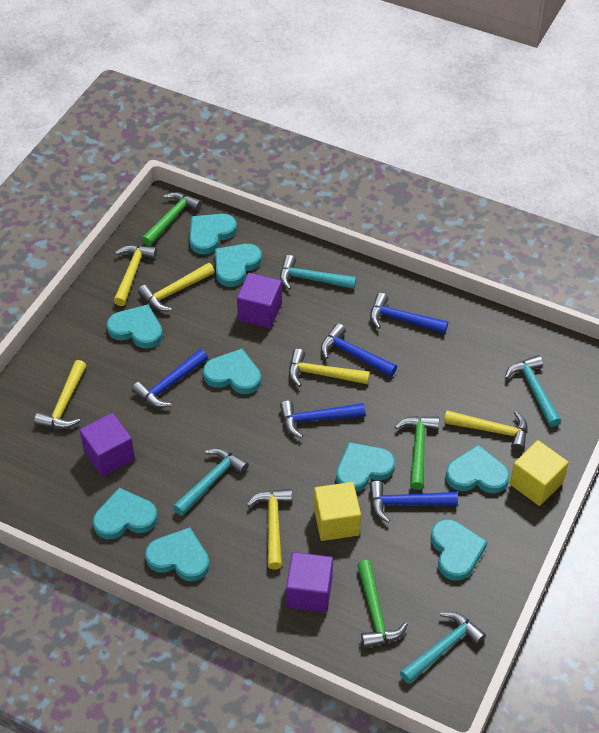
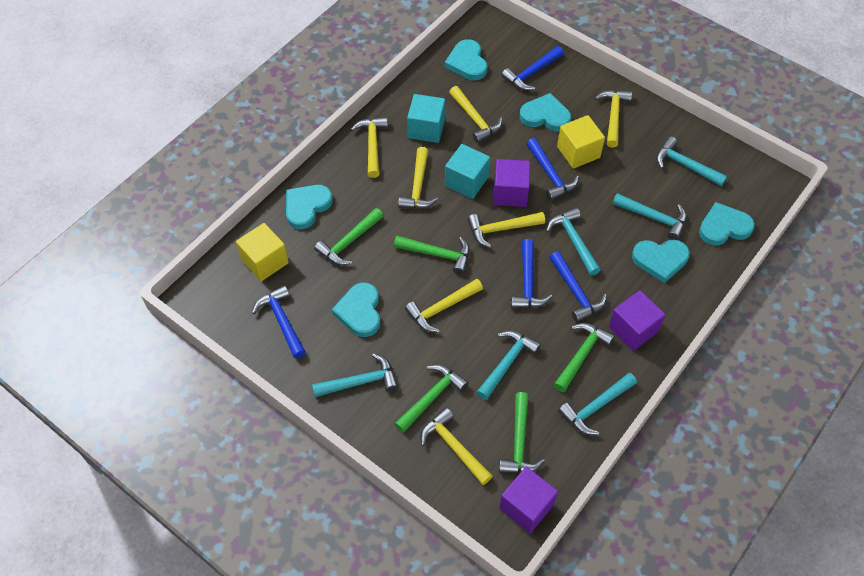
green hammer: [142,192,202,246] [357,560,408,648] [395,416,439,490] = 3 -> [314,208,384,265] [394,236,470,275] [394,364,469,433] [499,392,545,473] [554,323,615,392] = 5
turquoise cube: none = 0 -> [407,94,445,143] [445,144,490,199] = 2
turquoise hammer: [173,448,249,516] [280,255,356,290] [400,611,486,684] [505,355,561,427] = 4 -> [312,353,398,397] [477,330,541,400] [546,207,601,276] [558,373,637,435] [613,193,687,240] [656,136,727,186] = 6
turquoise heart: [93,488,158,539] [107,304,163,348] [145,527,210,581] [189,214,237,255] [203,349,261,394] [215,244,262,287] [336,442,395,492] [431,519,488,581] [446,445,510,494] = 9 -> [286,185,333,229] [332,282,380,337] [445,39,487,80] [520,93,571,131] [632,240,690,283] [699,202,755,245] = 6
yellow hammer: [34,360,87,429] [114,245,157,306] [138,263,215,311] [247,489,292,569] [289,349,370,387] [444,410,528,452] = 6 -> [351,117,388,178] [398,147,438,209] [405,279,483,332] [421,407,492,485] [449,86,502,143] [467,212,545,248] [595,90,632,148] = 7

